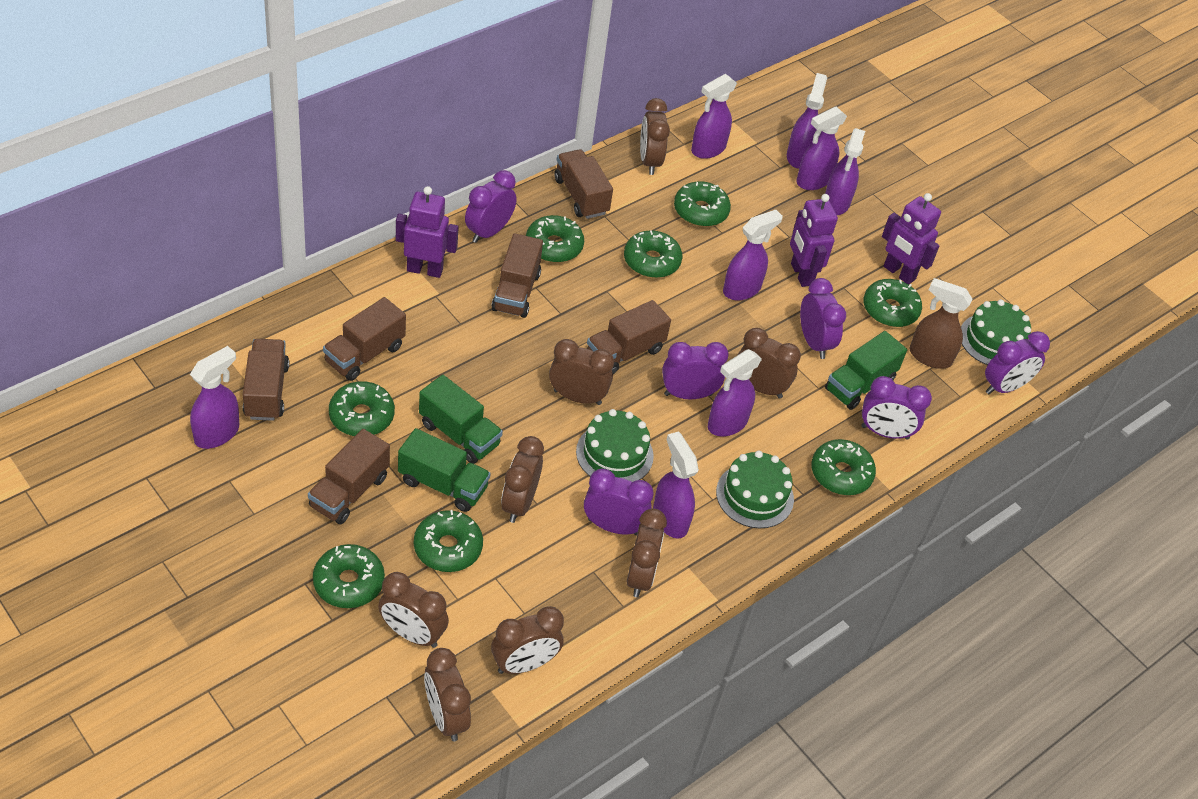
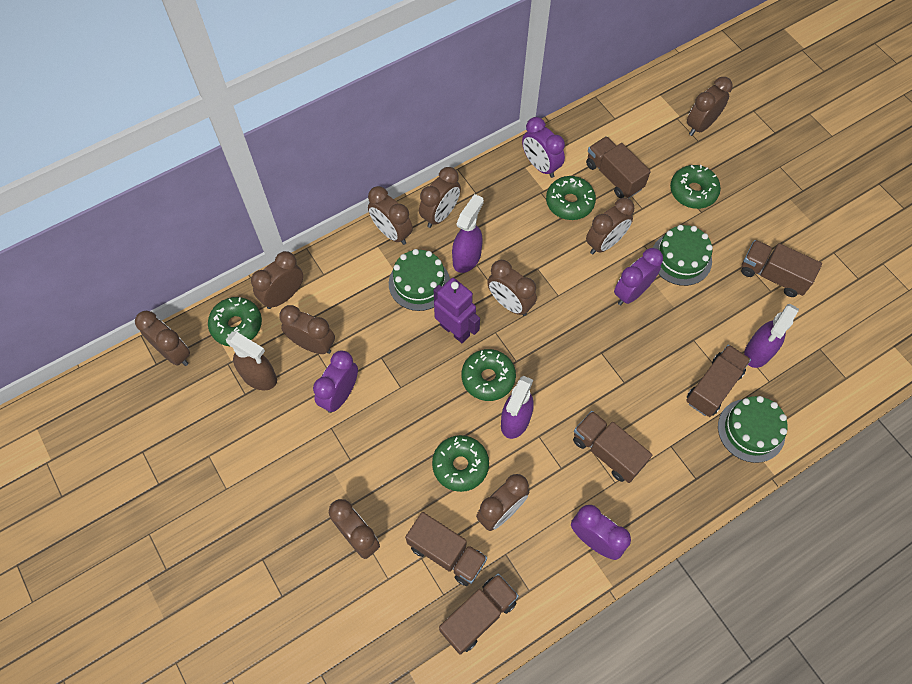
brown clock: [378,572,449,648] [424,648,471,741] [491,606,564,674] [501,436,544,523] [549,339,614,405] [626,508,667,597] [640,98,670,175] [738,328,801,399] = 8 -> [135,311,190,366] [251,251,303,309] [279,305,335,354] [329,499,380,559] [368,186,413,245] [419,167,461,228] [476,474,530,531] [487,260,537,316] [586,198,634,254] [687,77,733,136] = 10
green donut: [313,544,385,608] [329,381,395,436] [414,510,483,572] [526,215,584,263] [624,230,683,278] [674,181,731,227] [811,439,876,495] [863,279,922,327] = 8 -> [208,297,262,347] [432,435,489,492] [462,349,516,401] [546,176,596,220] [670,165,721,209] = 5
green truck: [398,428,491,512] [419,375,503,464] [825,331,907,410] = 3 -> none = 0
purple clock: [465,170,517,243] [584,468,654,535] [662,342,729,400] [800,278,846,359] [861,376,932,440] [985,331,1050,394] = 6 -> [313,350,358,413] [522,117,565,178] [571,505,631,560] [614,248,663,305] = 4
purple robot: [396,186,459,278] [790,194,838,287] [882,193,941,284] = 3 -> [434,278,480,343] = 1
purple spray bottle: [190,346,239,449] [653,431,699,538] [691,74,737,159] [708,349,762,436] [723,210,783,301] [787,73,827,169] [796,107,847,190] [825,128,865,215] = 8 -> [452,194,484,273] [501,376,533,439] [744,304,799,368] = 3

